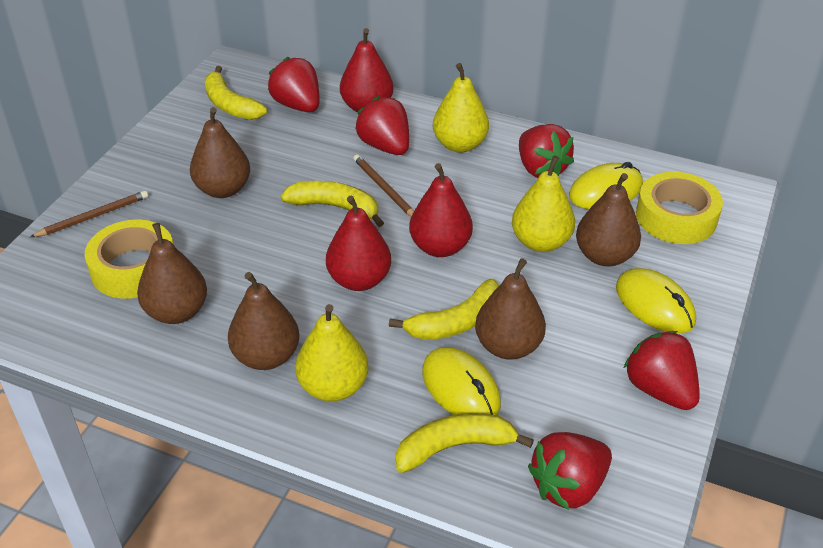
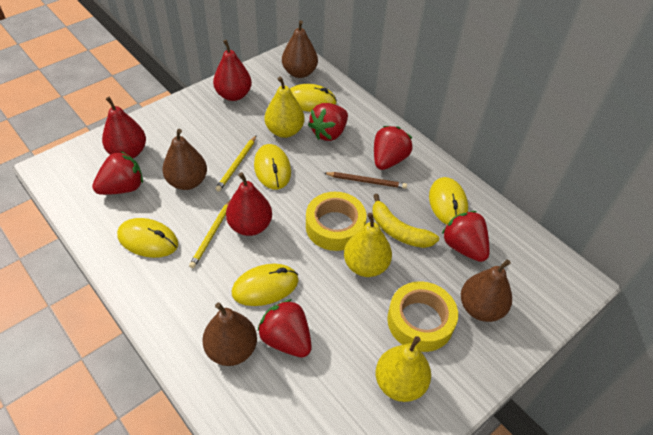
brown pear: [137,223,207,324] [190,107,250,198] [228,272,299,370] [475,258,546,360] [576,173,641,267] = 5 -> [162,129,207,190] [202,302,257,366] [282,20,318,78] [461,259,512,322] = 4
brown pencil: [30,190,148,237] [353,154,414,216] = 2 -> [324,172,407,189] = 1
yellow banana: [205,66,267,120] [281,181,384,227] [389,279,499,340] [396,413,534,473] = 4 -> [372,194,439,248] = 1
yellow mouse: [422,347,501,415] [569,162,643,209] [616,268,696,333] = 3 -> [117,218,178,258] [232,264,298,306] [254,144,291,190] [290,84,337,112] [429,177,468,225] = 5
yellow pencil: none = 0 -> [189,199,231,268] [216,135,257,192] = 2

